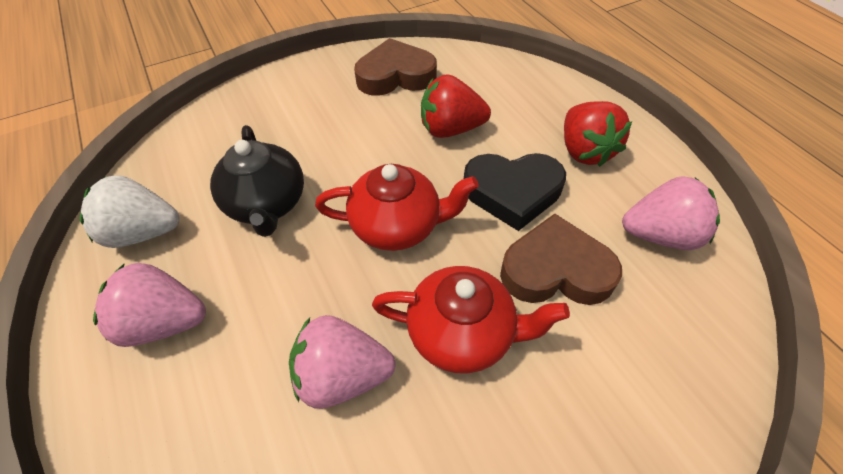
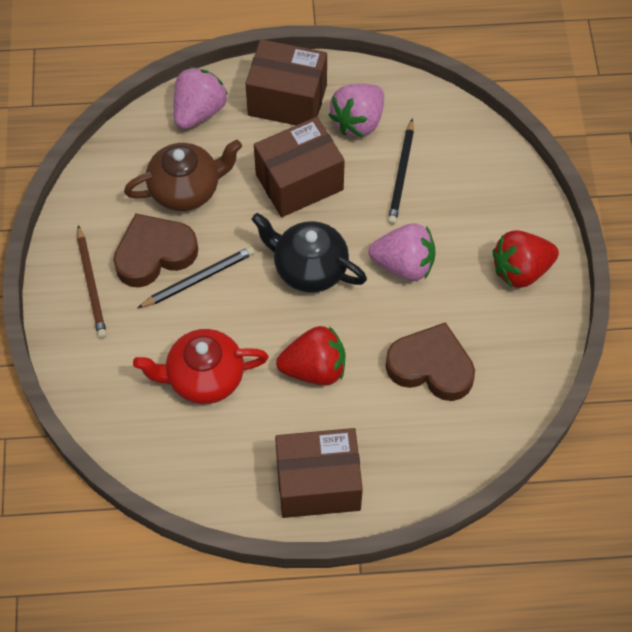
black heart: [464,153,566,231] = 1 -> none = 0
black pencil: none = 0 -> [137,246,255,308] [388,118,414,225] = 2
brown box: none = 0 -> [245,39,327,125] [254,117,345,217] [275,428,363,518] = 3
brown pencil: none = 0 -> [77,225,107,339] = 1
brown teapot: none = 0 -> [124,140,242,211] = 1
red teapot: [315,164,479,251] [372,266,570,374] = 2 -> [133,329,269,404] = 1
white strawberry: [80,175,179,248] = 1 -> none = 0

